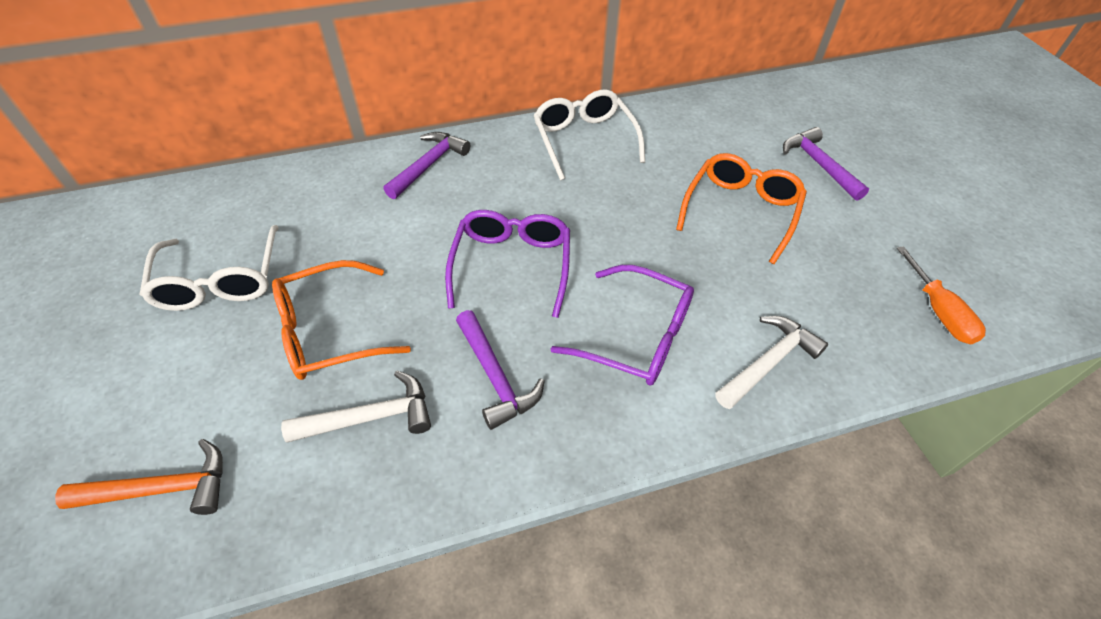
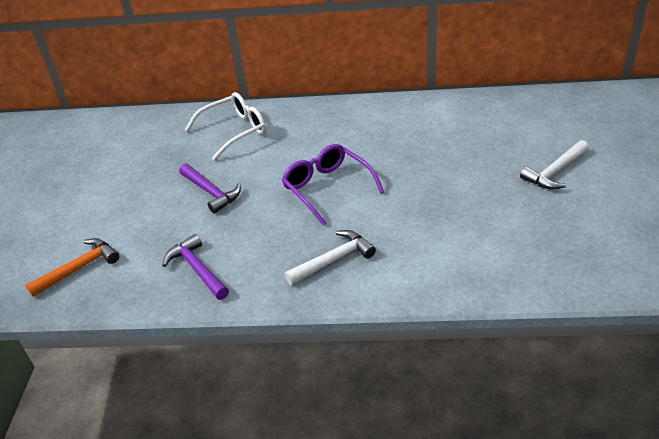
orange glasses: [272,260,411,380] [676,153,807,264] = 2 -> none = 0
orange screwdriver: [897,246,986,345] = 1 -> none = 0
purple glasses: [445,210,570,318] [550,265,694,386] = 2 -> [282,144,384,226] = 1
purple hammer: [383,132,470,199] [456,310,545,430] [783,127,869,201] = 3 -> [162,234,229,300] [179,164,241,214] = 2
white glasses: [140,225,279,311] [533,89,645,180] = 2 -> [185,92,266,161] = 1

